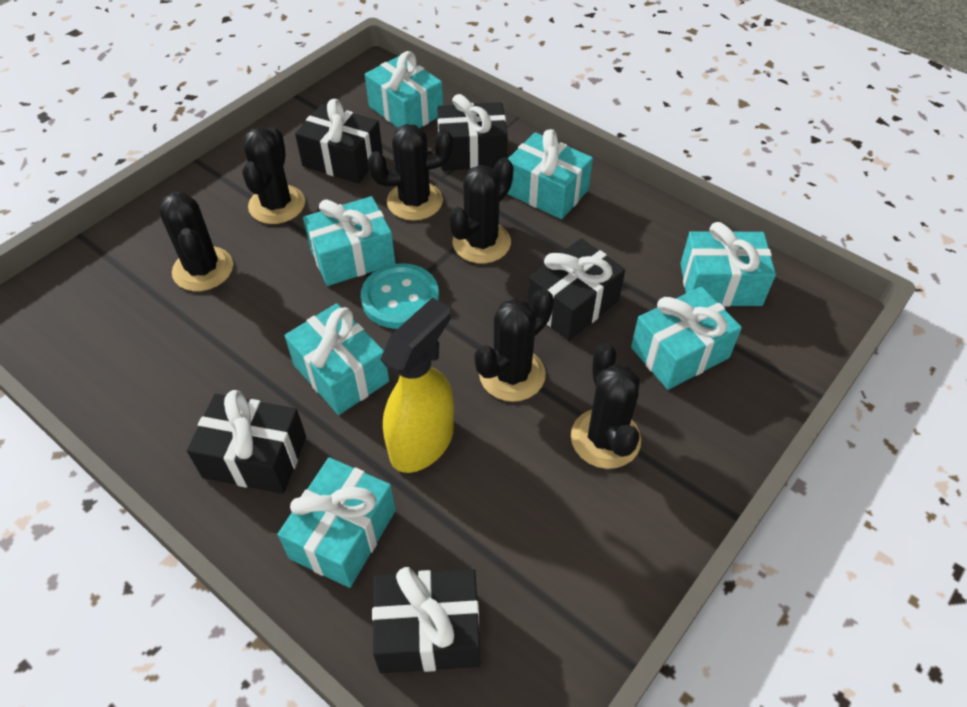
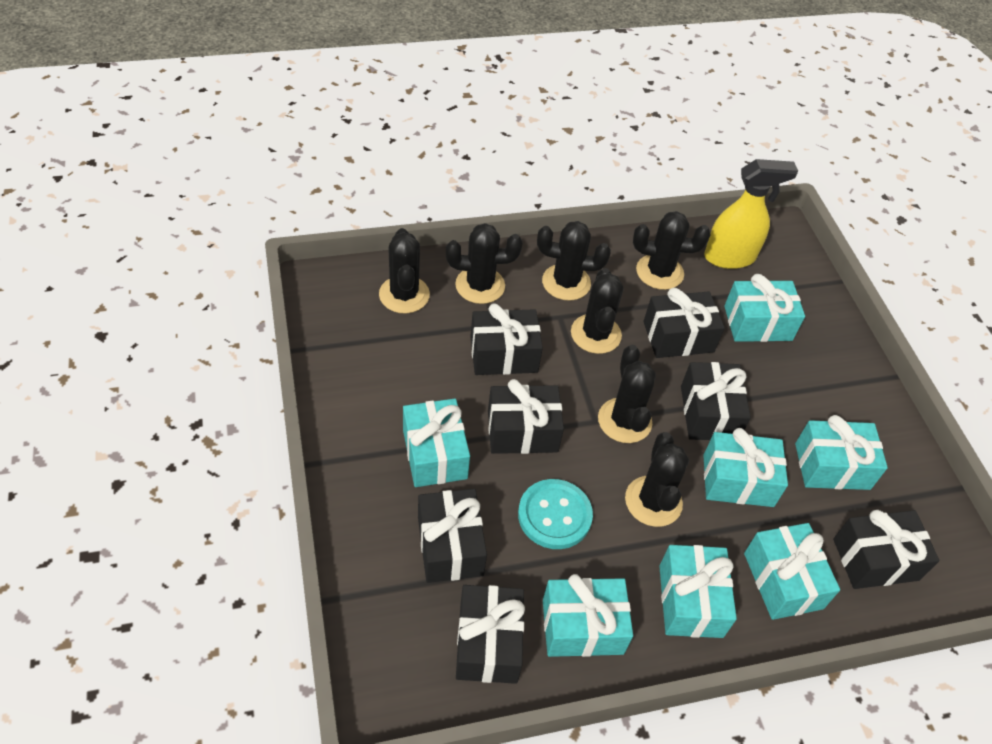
black cactus: [159,191,233,291] [242,127,305,224] [368,124,453,221] [449,157,514,263] [474,289,554,402] [571,343,641,469] = 6 -> [379,228,430,314] [446,223,522,304] [537,221,611,301] [571,268,623,354] [598,345,656,443] [625,432,689,527] [633,211,710,290] = 7
black gift: [187,390,306,494] [295,99,383,184] [372,567,480,674] [437,94,508,171] [527,238,625,341] = 5 -> [418,489,487,583] [456,585,525,684] [470,303,543,375] [488,379,564,454] [643,288,725,358] [681,362,751,440] [833,510,939,589] = 7

